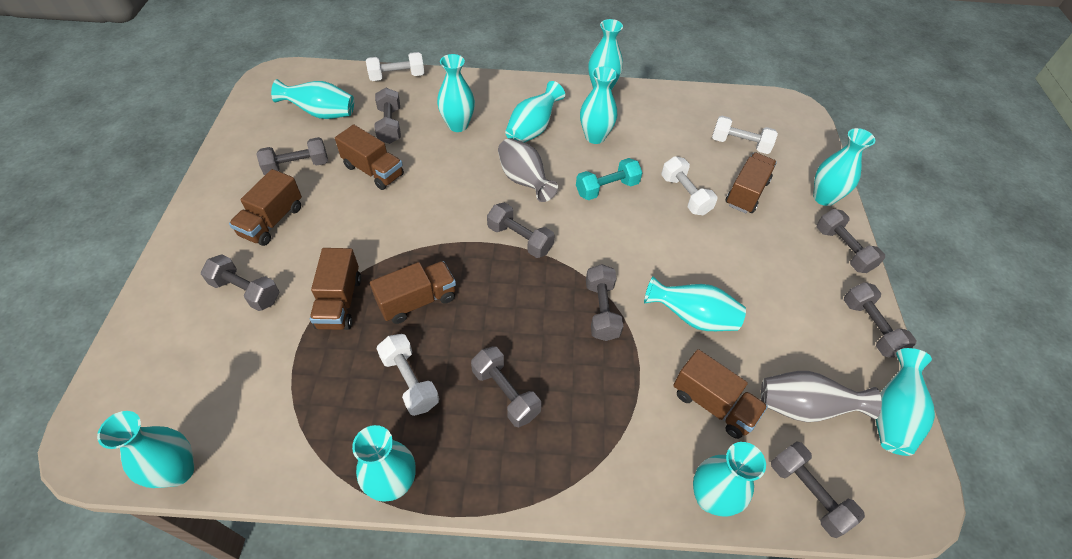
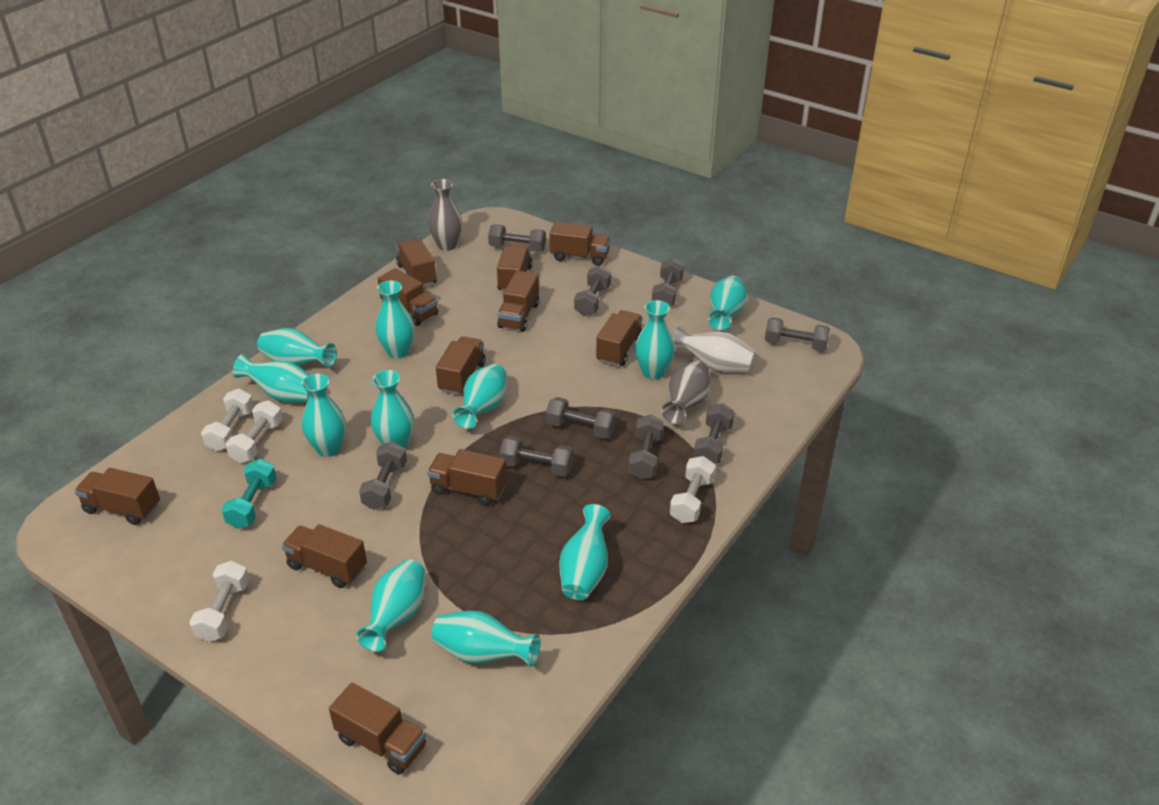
brown truck: [229,169,302,246] [310,248,361,330] [335,124,404,190] [370,261,456,324] [673,349,768,439] [725,153,777,213] = 6 -> [74,468,160,525] [282,524,367,588] [329,682,426,775] [378,268,438,326] [396,239,437,287] [427,449,507,505] [436,336,485,395] [497,243,533,291] [497,270,539,332] [550,222,610,266] [596,310,643,366] = 11
white vase: none = 0 -> [673,326,755,372] = 1

